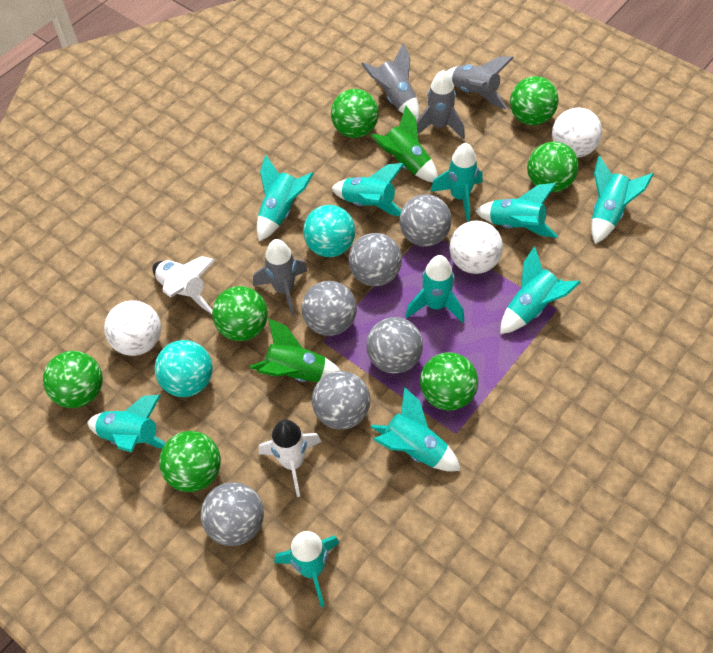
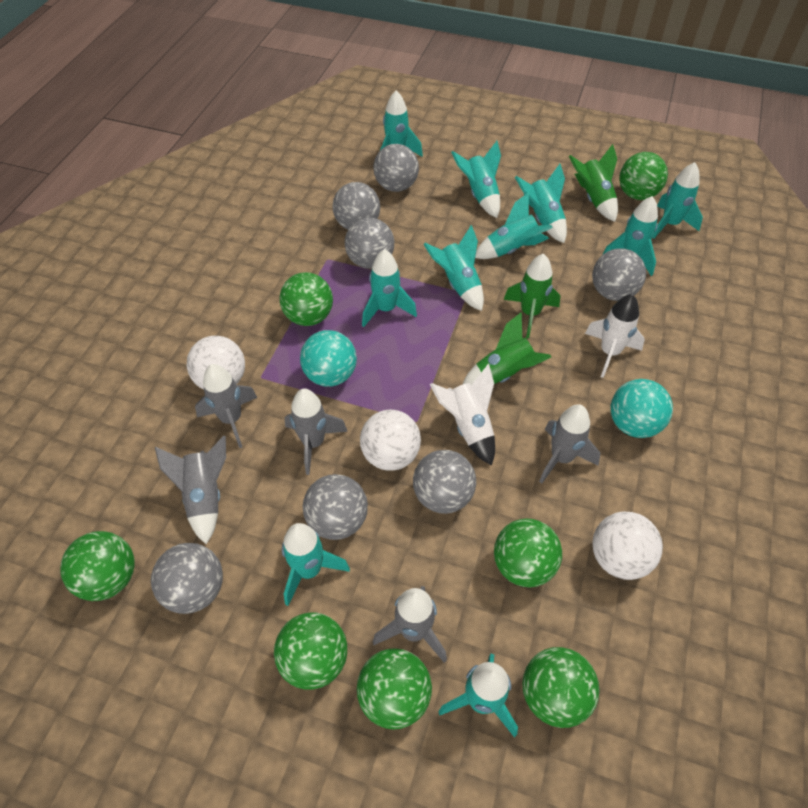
green rocket: [250,318,341,382] [370,106,438,182] = 2 -> [462,312,551,385] [504,254,560,338] [569,144,618,222] = 3
grey ball: [201,482,264,546] [302,281,357,336] [312,371,370,430] [349,233,402,286] [366,317,423,374] [400,194,452,247] = 6 -> [151,543,223,614] [303,474,368,540] [332,182,380,230] [345,218,394,269] [373,144,419,192] [413,450,476,514] [592,248,646,301] = 7
grey rocket: [253,239,308,316] [361,43,420,121] [416,70,465,139] [446,56,513,109] = 4 -> [155,436,226,544] [195,364,258,448] [285,389,348,475] [373,586,447,663] [539,404,600,483] = 5

